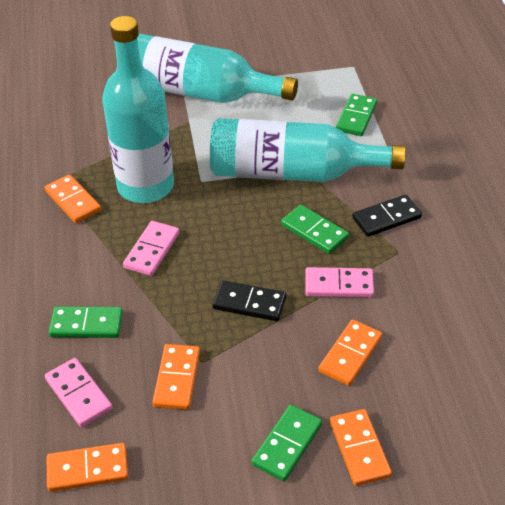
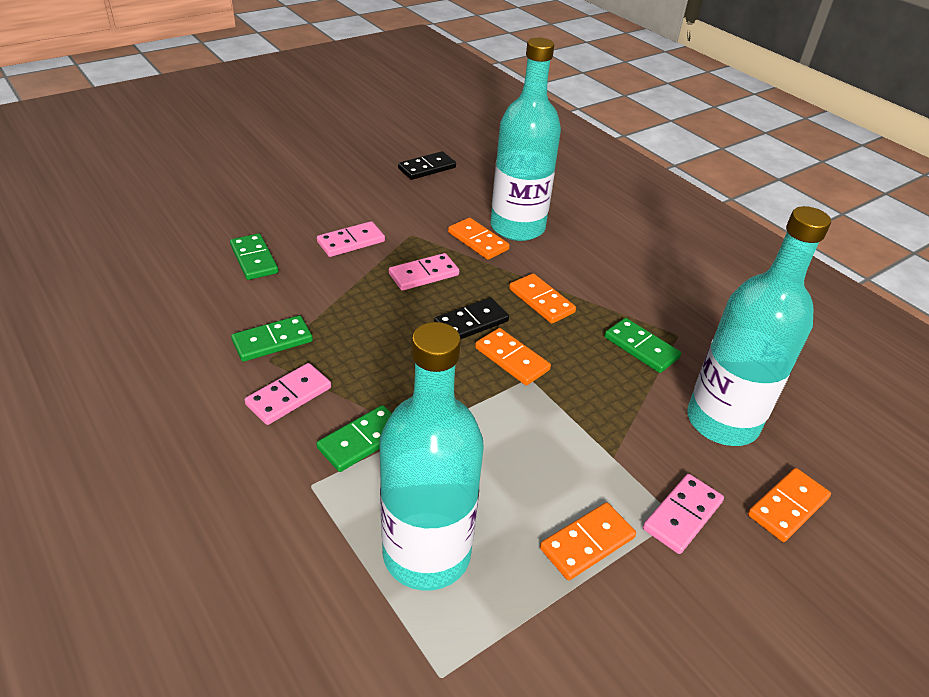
pink domino: [45,358,112,427] [123,221,179,276] [305,267,374,298] = 3 -> [245,363,331,425] [317,221,385,257] [389,253,459,291] [643,474,724,554] = 4

